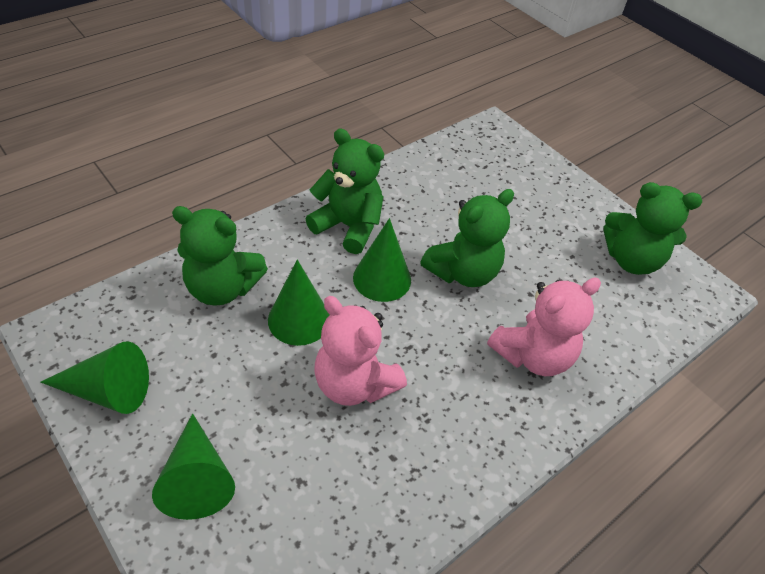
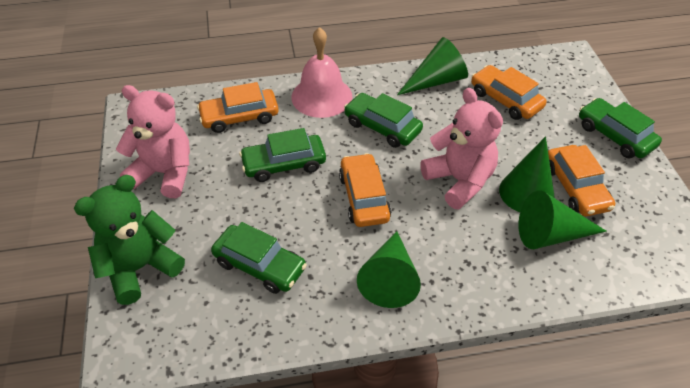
green car: none = 0 -> [211,222,307,294] [239,128,326,182] [344,93,423,148] [579,98,662,158] = 4
green teddy bear: [172,206,268,306] [306,128,384,254] [420,189,514,287] [604,182,702,275] = 4 -> [74,175,185,305] = 1
orange car: none = 0 -> [197,82,279,133] [339,153,391,227] [471,65,547,120] [548,145,615,216] = 4
pink bell: none = 0 -> [292,27,352,118] = 1

